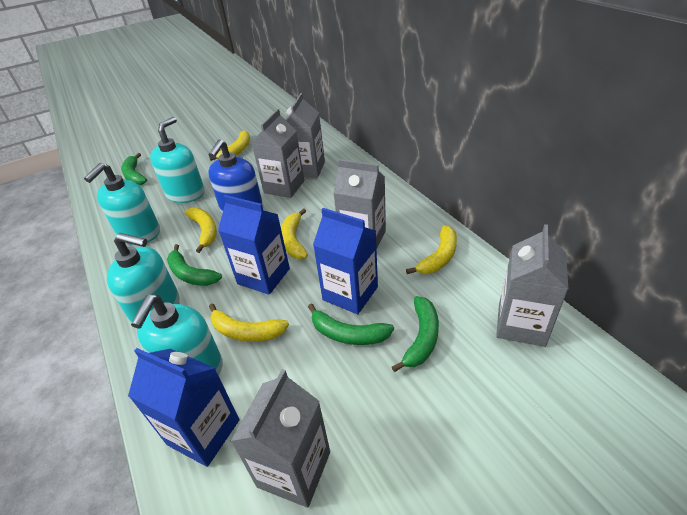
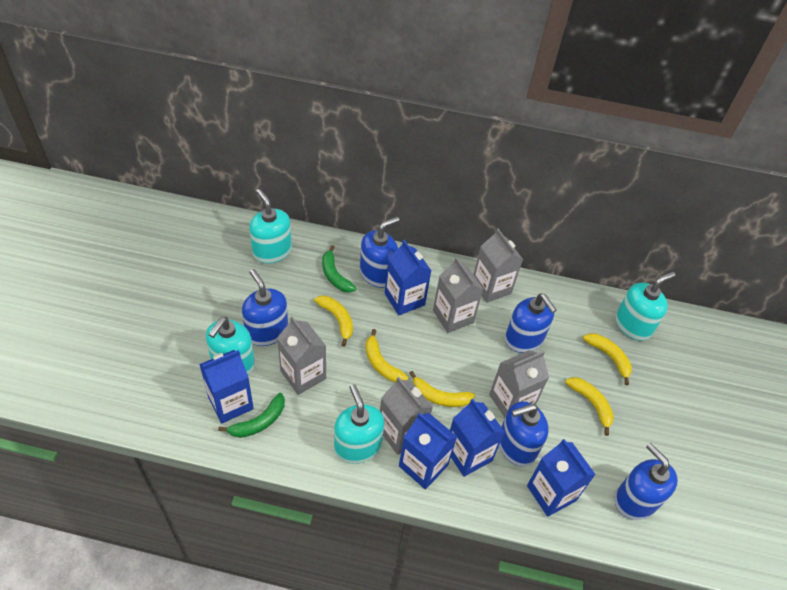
blue carton: [128,348,239,467] [218,195,290,295] [313,208,378,314] = 3 -> [199,350,254,424] [385,240,431,315] [399,413,457,489] [450,399,505,477] [527,439,596,517] = 5
blue soap dispenser: [208,139,263,213] = 1 -> [242,269,288,346] [360,217,399,288] [499,401,548,467] [505,294,557,353] [615,443,678,520] = 5
green banana: [121,153,147,185] [167,244,222,286] [308,303,394,345] [392,296,439,372] = 4 -> [218,393,285,438] [322,245,357,293] = 2

